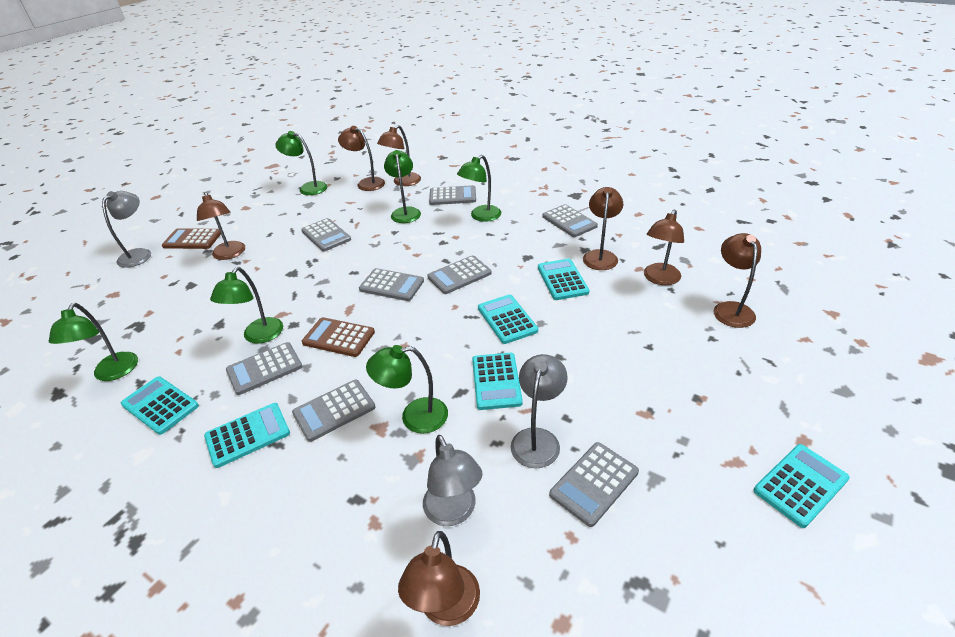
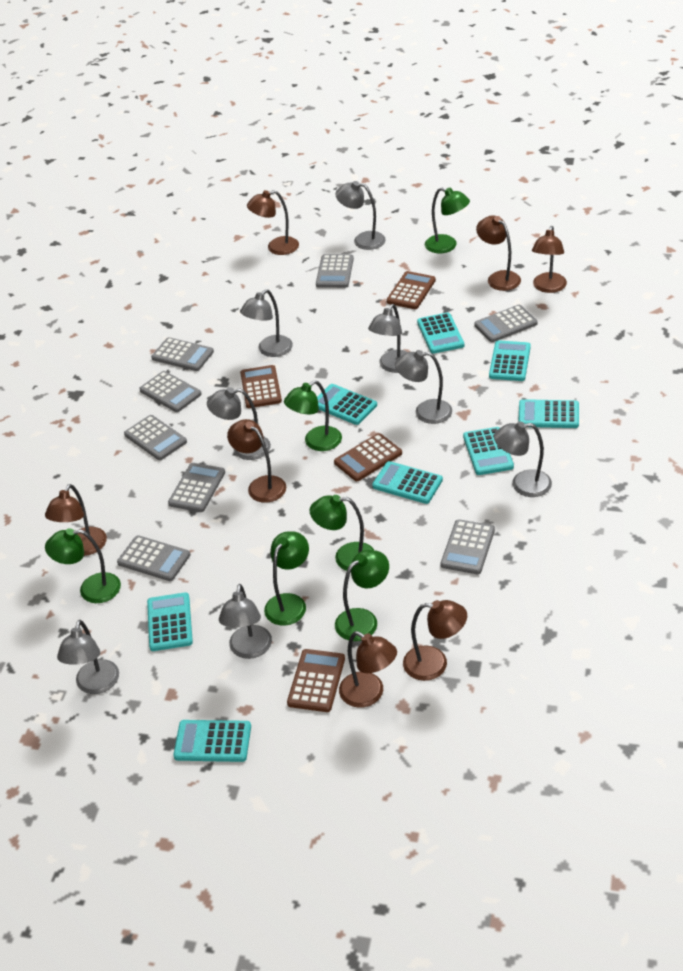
brown calculator: [162,228,221,249] [302,317,375,357] = 2 -> [240,365,282,408] [287,649,345,712] [334,433,402,481] [387,271,436,309] = 4
grey lamp: [102,191,151,268] [423,435,483,526] [511,354,568,468] = 3 -> [57,620,119,694] [207,387,271,460] [219,584,272,659] [240,289,293,357] [336,181,386,250] [368,304,407,373] [395,350,452,424] [494,421,552,497] = 8
turquoise calculator: [121,377,199,435] [204,403,290,468] [472,353,523,410] [478,294,538,344] [538,259,590,300] [754,444,850,528] = 6 -> [147,592,193,651] [173,720,251,762] [317,384,377,425] [372,461,443,504] [417,313,464,354] [463,427,514,475] [489,340,531,381] [518,399,579,428] = 8

